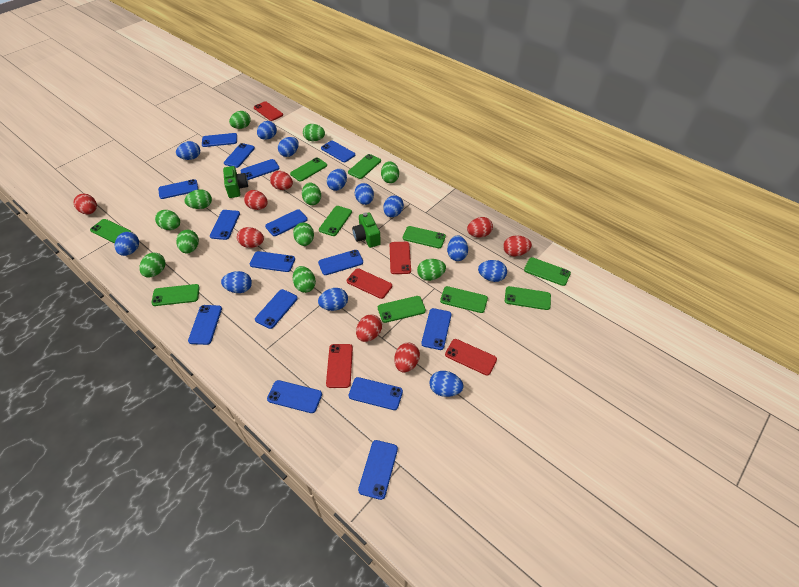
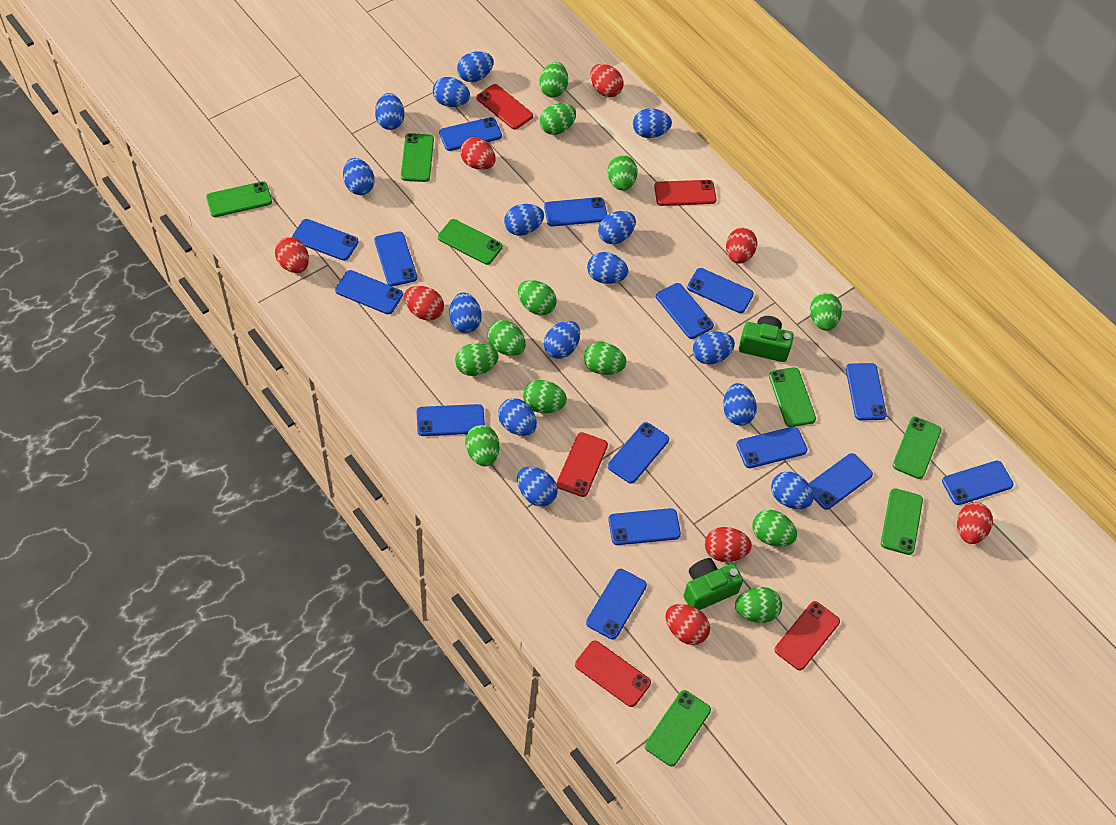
blue egg: [115,232,139,256] [176,141,200,160] [221,271,252,293] [257,121,277,140] [278,137,299,157] [318,288,348,311] [327,169,347,191] [355,183,374,205] [383,195,404,217] [429,371,463,397] [447,235,468,261] [478,260,507,282] = 12 -> [343,158,375,195] [375,93,404,130] [433,77,470,107] [449,293,482,333] [457,51,494,82] [498,398,537,436] [504,204,544,236] [517,467,557,506] [544,321,580,359] [587,252,628,284] [598,211,636,244] [633,108,672,138] [693,331,735,365] [723,383,757,425] [771,471,814,509] = 15
green egg: [139,253,165,277] [155,210,180,230] [176,230,199,253] [184,189,212,209] [229,111,251,129] [293,223,314,246] [293,266,316,293] [302,183,321,205] [303,124,325,141] [381,161,399,183] [417,259,446,281] = 11 -> [455,343,498,376] [465,425,499,466] [488,320,526,356] [518,280,557,316] [523,380,567,413] [539,62,568,98] [540,103,576,135] [584,342,627,375] [608,155,637,191] [735,587,782,623] [753,510,797,547] [810,293,842,331] = 12
green phone: [90,219,131,243] [151,284,200,306] [290,157,327,182] [319,206,352,236] [348,154,381,179] [378,296,426,323] [403,226,446,248] [440,286,488,313] [505,286,551,310] [524,257,571,286] = 10 -> [206,181,272,217] [401,133,434,182] [438,219,503,265] [645,690,711,766] [769,367,816,427] [881,488,923,555] [893,417,941,479] = 7

